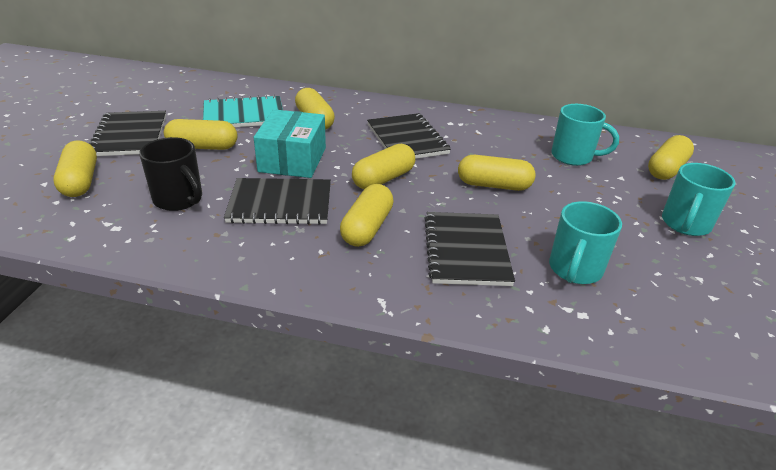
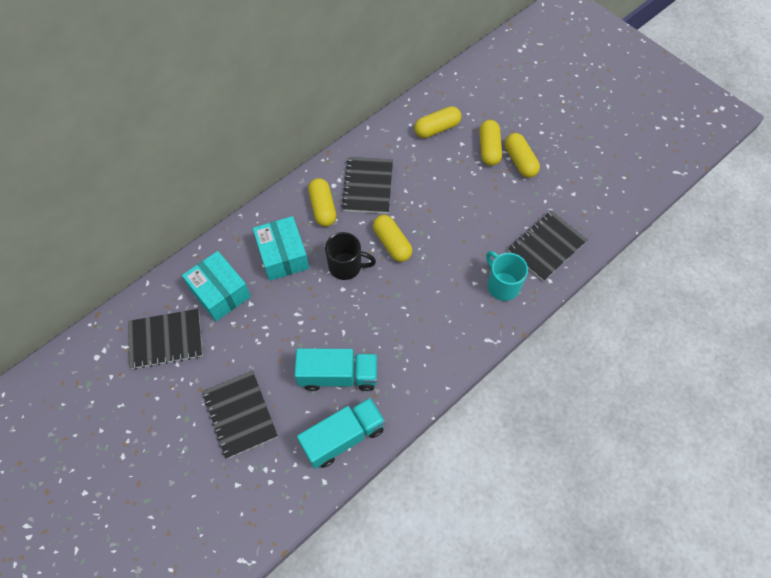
turquoise box: [254,109,326,178] = 1 -> [182,251,251,321] [253,216,309,281] = 2
turquoise mug: [549,201,622,284] [551,104,619,166] [662,163,735,236] = 3 -> [486,251,528,301] = 1
turquoise notebook: [203,95,283,127] = 1 -> none = 0
turquoise truck: none = 0 -> [294,348,378,391] [297,397,385,469] = 2
yellow capsule: [53,141,97,197] [164,119,237,150] [295,88,335,130] [340,184,394,247] [352,144,415,189] [458,155,536,191] [648,135,694,180] = 7 -> [308,178,336,227] [373,215,412,262] [414,106,461,138] [479,120,502,166] [505,133,540,178] = 5

